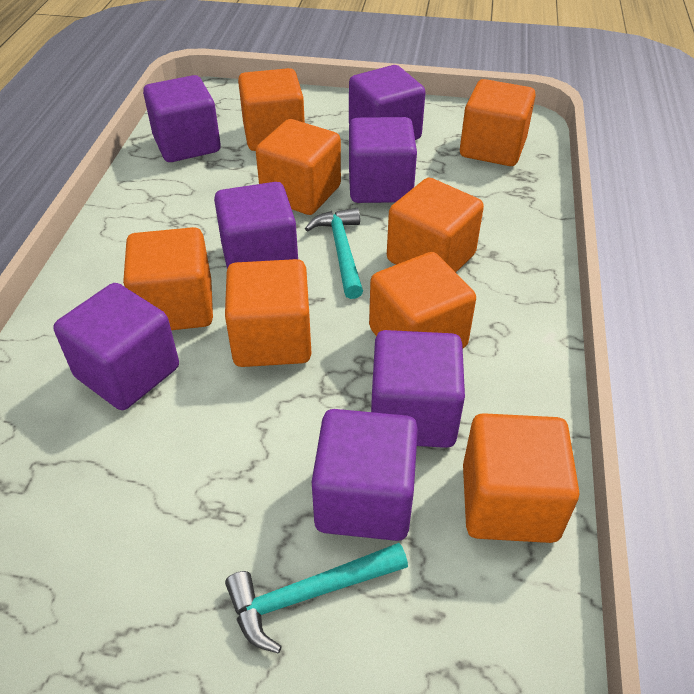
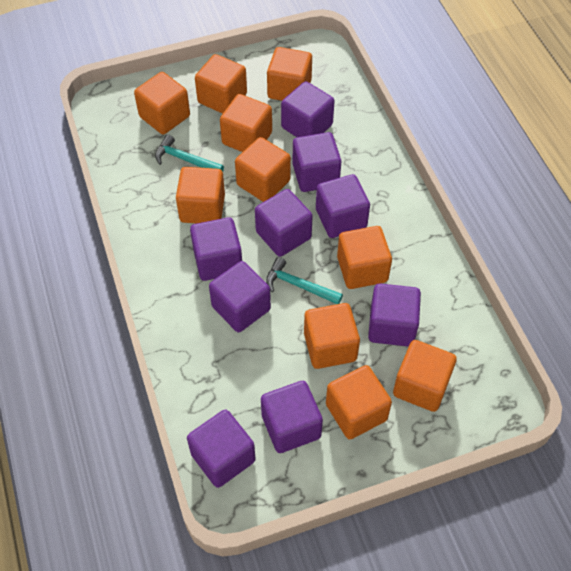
orange cube: [123,227,213,330] [225,259,312,367] [238,68,305,151] [256,119,341,215] [369,252,476,348] [387,178,484,272] [460,79,536,166] [463,413,580,543] = 8 -> [134,72,190,134] [176,167,225,224] [195,54,247,114] [220,94,272,152] [235,137,291,202] [267,47,312,101] [304,303,360,369] [326,365,392,439] [337,226,392,289] [393,340,457,412] = 10
purple cube: [54,283,179,410] [143,75,221,162] [214,182,298,269] [312,409,418,541] [349,65,426,140] [349,117,417,203] [371,330,465,448] = 7 -> [187,409,255,488] [190,217,242,281] [209,261,271,332] [255,189,313,257] [261,381,323,453] [281,81,334,137] [293,132,341,192] [316,174,370,238] [368,283,421,347] = 9

